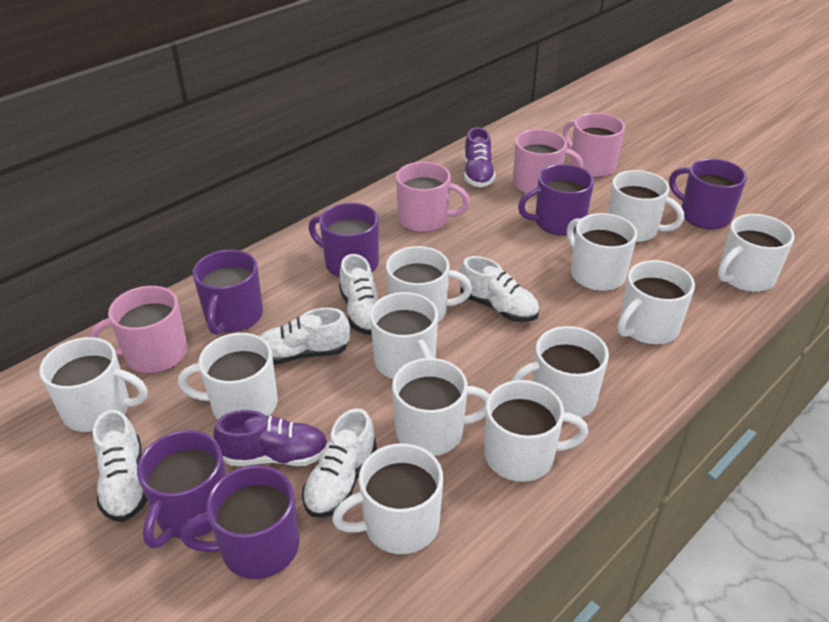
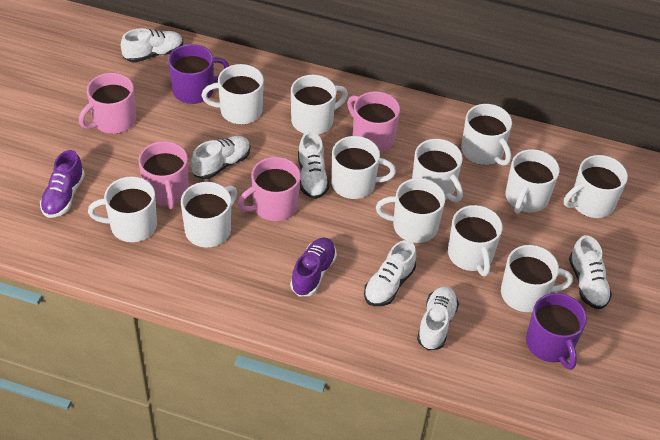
purple mug: [137,430,226,549] [181,465,299,579] [193,250,263,335] [309,203,379,278] [518,164,594,236] [669,159,747,230] = 6 -> [168,44,229,104] [526,293,587,370] = 2
white shoe: [93,410,147,522] [260,308,350,364] [302,408,377,518] [339,254,379,335] [460,256,539,322] = 5 -> [121,28,183,63] [191,136,250,179] [298,131,329,199] [364,240,416,306] [417,286,459,350] [569,235,612,309] = 6

